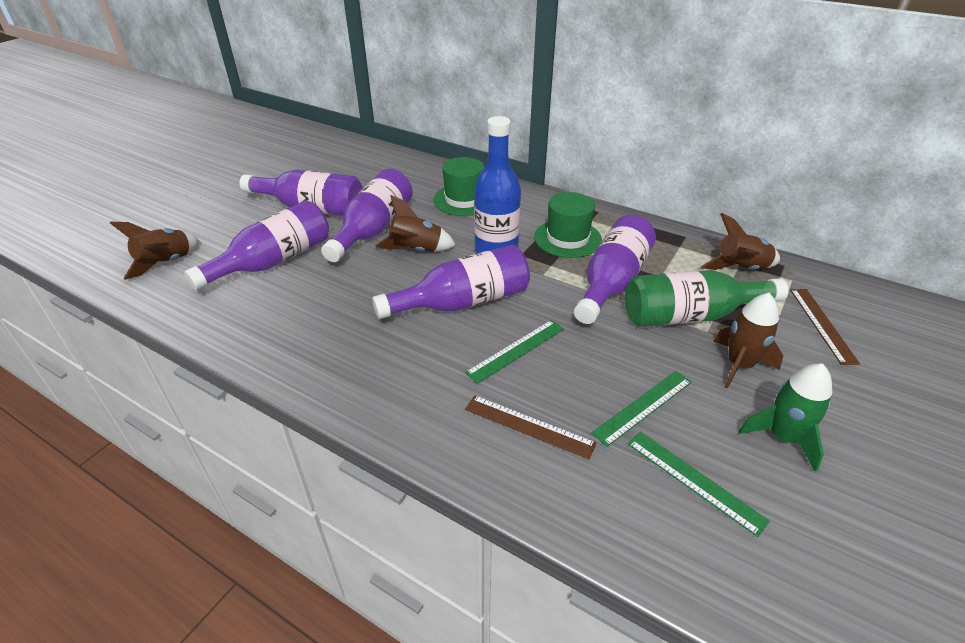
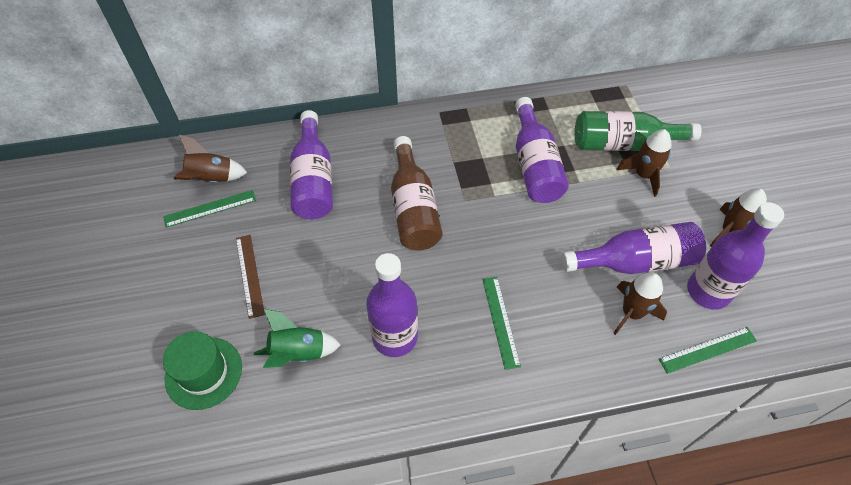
blue bottle: [474,116,521,254] = 1 -> none = 0
brown bottle: none = 0 -> [391,136,442,250] = 1
brown ruler: [465,395,597,459] [790,289,860,365] = 2 -> [236,235,265,319] = 1
green hat: [433,157,484,216] [534,192,602,258] = 2 -> [163,331,242,410] = 1

